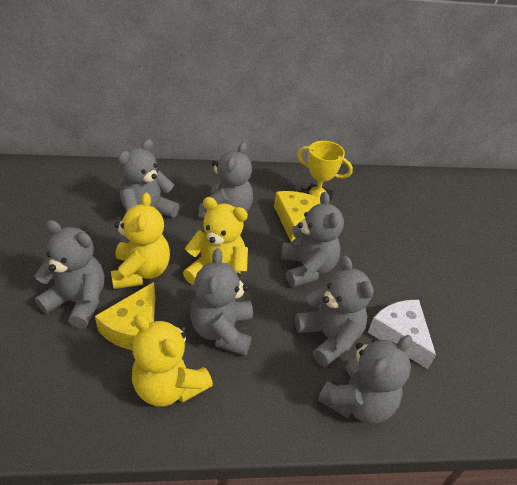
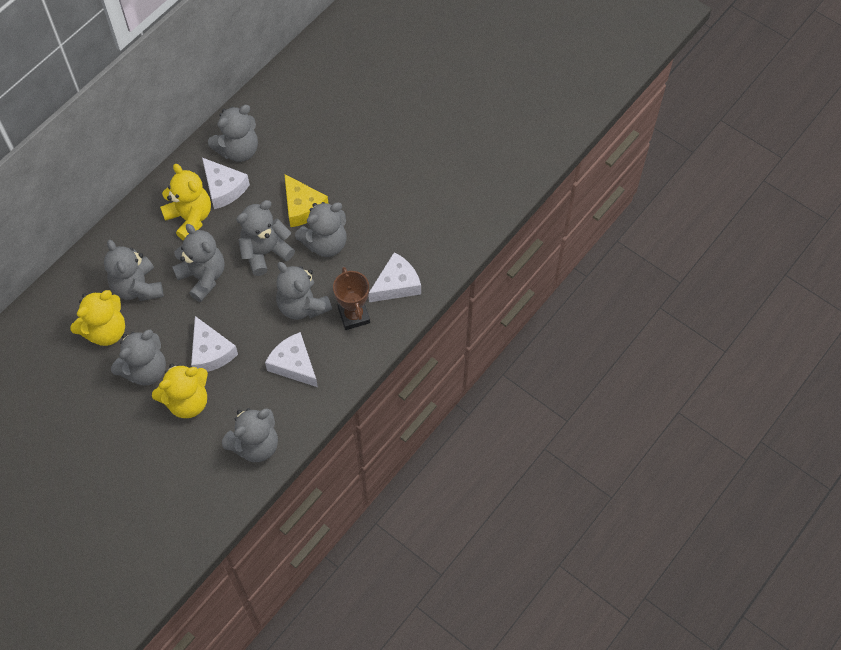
brown trophy: none = 0 -> [333,267,370,330] = 1
grey teddy bear: [34,220,105,329] [118,139,179,218] [190,249,253,356] [198,142,253,219] [281,192,344,287] [295,256,374,367] [318,335,413,424] = 7 -> [104,240,163,301] [111,330,166,385] [172,224,224,302] [208,105,258,162] [222,408,278,462] [236,200,295,276] [276,262,332,320] [295,202,346,257] = 8
white cheese: [368,300,436,369] = 1 -> [191,316,238,372] [202,158,250,209] [265,332,318,387] [369,252,421,302] = 4
yellow cheese: [95,282,155,350] [274,191,321,242] = 2 -> [284,174,328,227] = 1
yellow trophy: [297,141,353,202] = 1 -> none = 0

